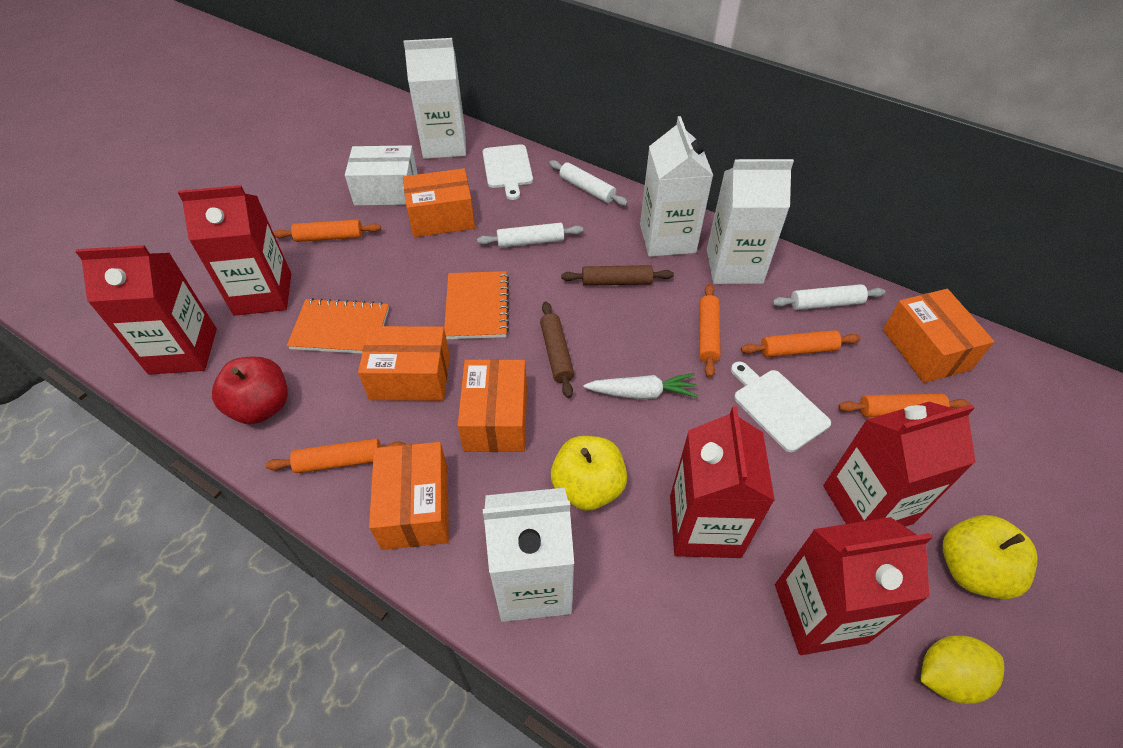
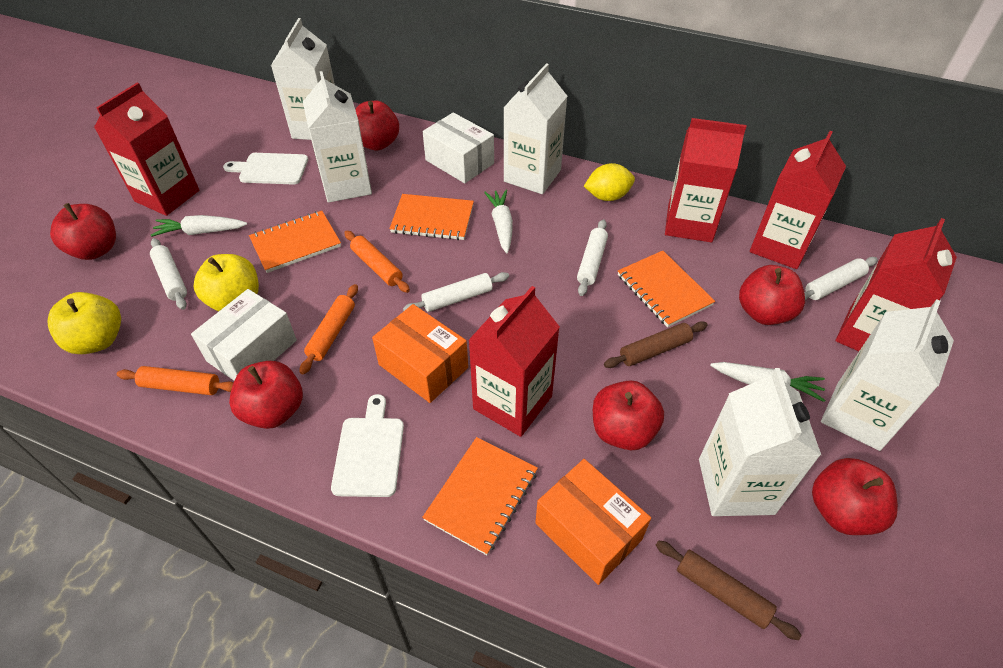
orange box: [358,326,450,401] [369,442,449,550] [403,168,475,237] [458,359,527,452] [883,289,994,383] = 5 -> [372,304,468,403] [535,459,651,585] = 2
orange notebook: [287,298,389,354] [444,271,509,339] = 2 -> [249,211,341,273] [389,194,474,240] [422,437,538,555] [618,251,715,327] = 4
orange rolling pin: [265,438,406,473] [273,220,381,242] [699,284,721,377] [741,330,861,357] [838,394,970,417] = 5 -> [117,366,234,395] [300,284,358,375] [344,231,410,293] = 3
red apple: [212,357,288,424] = 1 -> [50,203,116,260] [229,361,303,429] [355,101,399,150] [593,380,664,450] [739,265,805,325] [812,458,898,535] = 6
white box: [345,145,418,206] = 1 -> [191,289,297,380] [423,112,494,183] = 2
white carrot: [583,373,698,399] = 1 -> [151,215,247,237] [484,190,513,253] [710,362,825,402] = 3
white carton: [403,38,466,159] [483,488,574,622] [640,116,713,257] [707,159,794,284] = 4 -> [271,18,335,140] [303,71,372,203] [504,63,567,194] [699,368,821,516] [821,299,954,451] = 5
white rolling pin: [477,223,583,248] [549,160,628,206] [772,284,885,310] = 3 -> [150,238,187,310] [403,272,509,312] [577,219,608,296] [804,257,878,301] = 4

